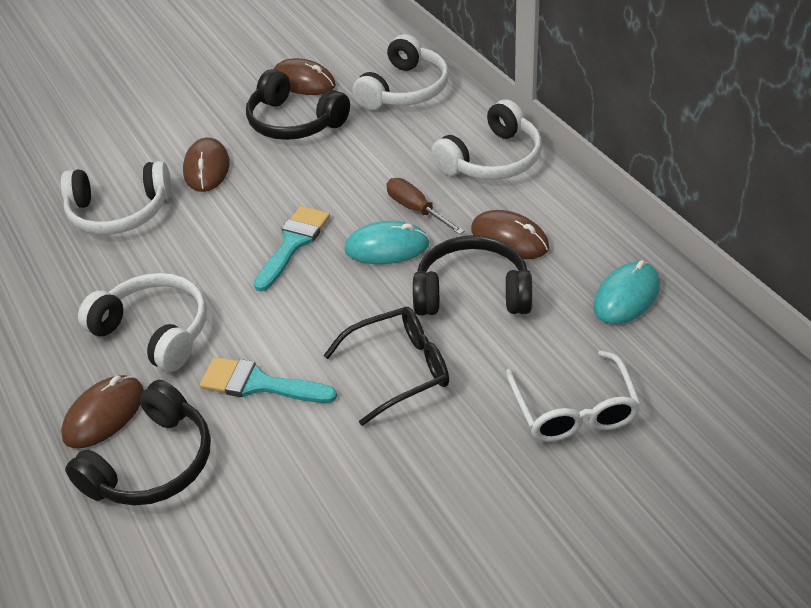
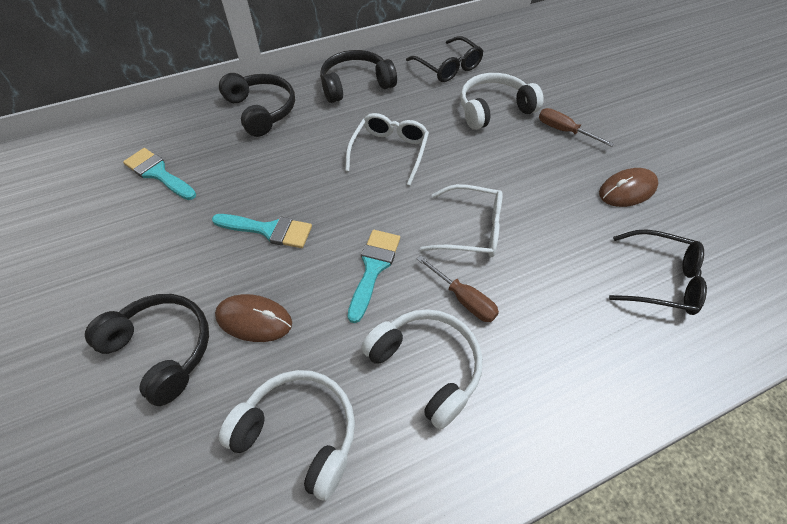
black glasses: [323,307,449,426] = 1 -> [406,36,483,82] [609,229,707,315] = 2
brown mouse: [61,375,144,448] [183,138,230,192] [274,58,336,95] [471,210,549,259] = 4 -> [215,294,292,342] [599,168,658,207] = 2
brown screwdriver: [386,178,464,235] = 1 -> [417,255,499,322] [539,108,614,147] = 2
turquoise brush: [200,357,337,403] [254,206,330,292] = 2 -> [123,148,196,200] [212,214,312,248] [348,230,400,323] = 3
turquoise mouse: [344,221,430,264] [593,260,660,324] = 2 -> none = 0
white glasses: [506,350,641,442] = 1 -> [345,113,429,185] [420,184,503,257] = 2
white headphones: [61,161,171,235] [78,273,207,372] [352,34,449,110] [431,99,542,180] = 4 -> [219,370,355,501] [361,309,483,429] [460,73,544,130] = 3

